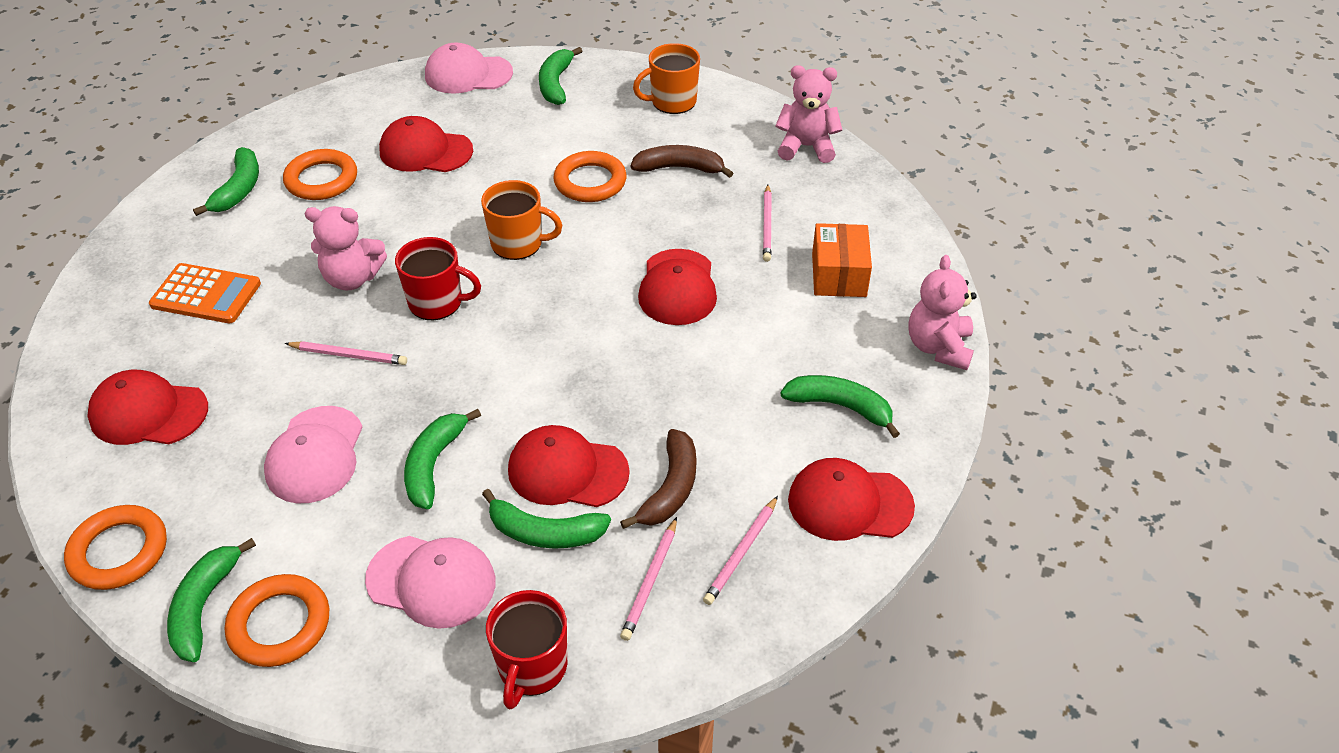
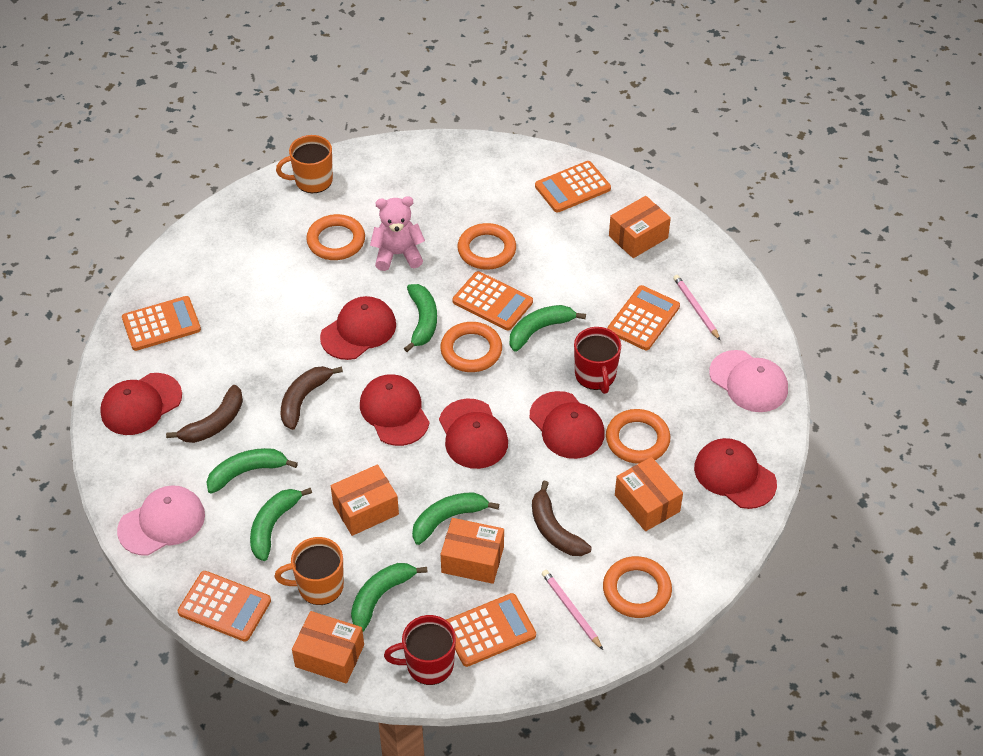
brown banana: [620,429,697,529] [631,145,733,178] = 2 -> [166,385,243,443] [281,366,343,430] [532,481,592,556] = 3
orange box: [812,223,872,297] = 1 -> [292,611,364,684] [331,464,399,536] [441,518,504,584] [609,196,671,258] [615,457,683,531] = 5
orange calculator: [149,263,261,323] = 1 -> [122,296,201,351] [178,571,271,642] [446,593,536,667] [453,271,533,330] [535,161,611,213] [607,285,680,350] = 6
orange ring: [64,505,167,590] [225,574,329,667] [283,149,357,200] [553,151,627,202] = 4 -> [306,214,365,260] [440,322,502,372] [458,223,516,270] [603,556,672,618] [606,409,670,464] = 5
pink cap: [264,406,362,503] [365,536,495,629] [425,42,513,94] = 3 -> [117,485,205,556] [709,350,788,412] = 2
pink pencil: [284,341,407,365] [620,517,677,641] [703,496,778,605] [763,184,772,262] = 4 -> [542,570,603,650] [673,275,721,341] = 2
pink teddy bear: [304,206,387,291] [775,65,842,163] [908,255,977,370] = 3 -> [370,196,425,271] = 1
red cap: [87,370,208,445] [379,116,473,172] [508,425,630,507] [638,249,717,325] [788,458,915,541] = 5 -> [100,373,182,435] [320,296,396,360] [360,374,430,446] [439,399,508,469] [530,391,605,459] [694,438,777,509] = 6

